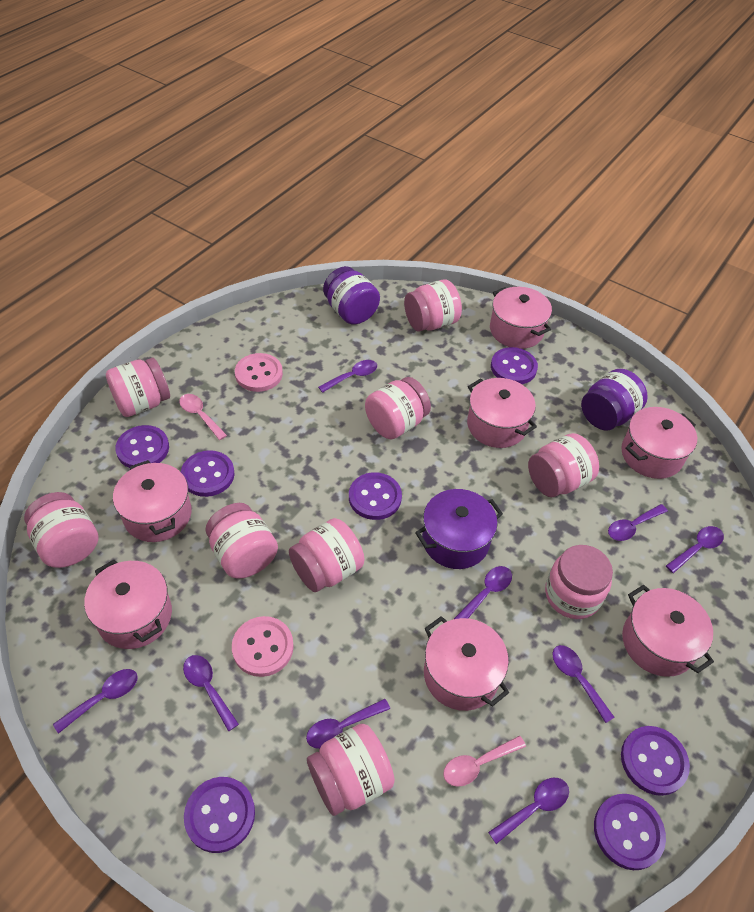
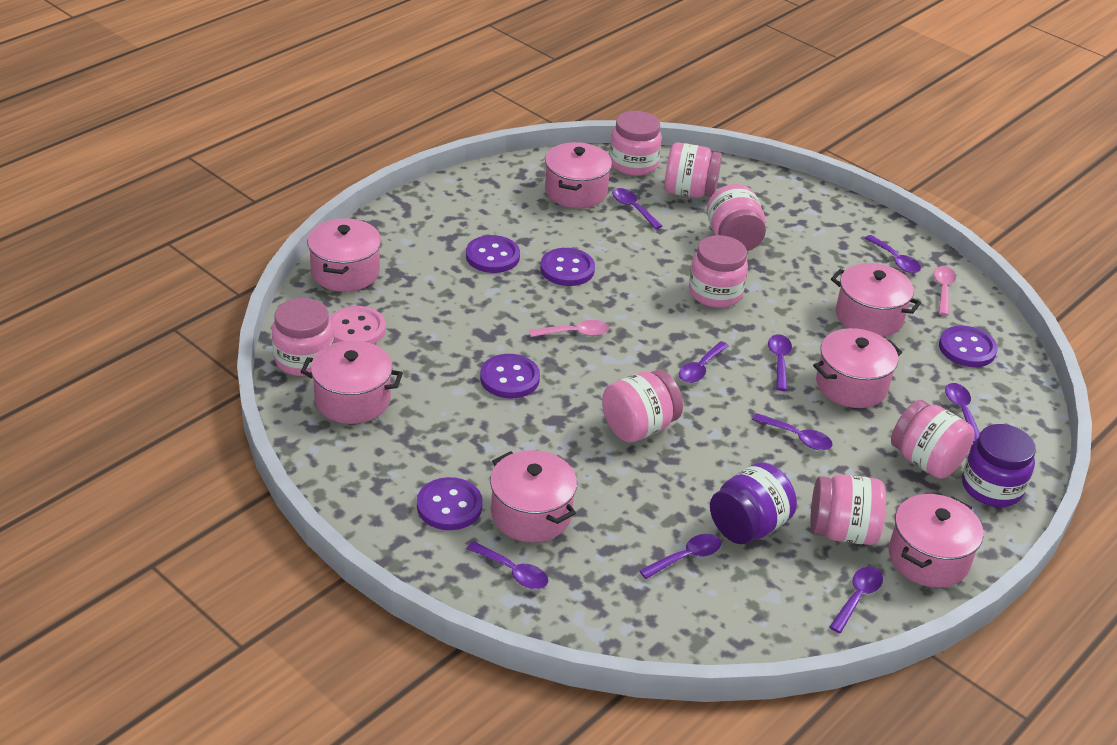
pink button: [232,616,294,677] [235,353,283,392] = 2 -> [329,306,386,344] = 1
pink jar: [24,492,99,568] [106,358,170,417] [205,503,278,579] [289,518,364,592] [307,723,395,816] [365,377,431,439] [404,280,462,332] [528,433,599,497] [545,545,613,619] = 9 -> [272,298,334,376] [602,370,683,442] [610,111,662,176] [664,142,722,198] [689,235,748,308] [707,184,766,251] [810,474,886,545] [891,400,975,479] = 8
purple button: [115,425,169,468] [181,450,235,497] [184,777,255,853] [349,472,402,520] [491,347,538,384] [594,794,666,870] [621,726,690,796] = 7 -> [417,477,483,530] [466,235,520,273] [480,354,540,398] [540,248,595,286] [939,325,998,367] = 5
purple pot: [415,489,503,569] = 1 -> none = 0

